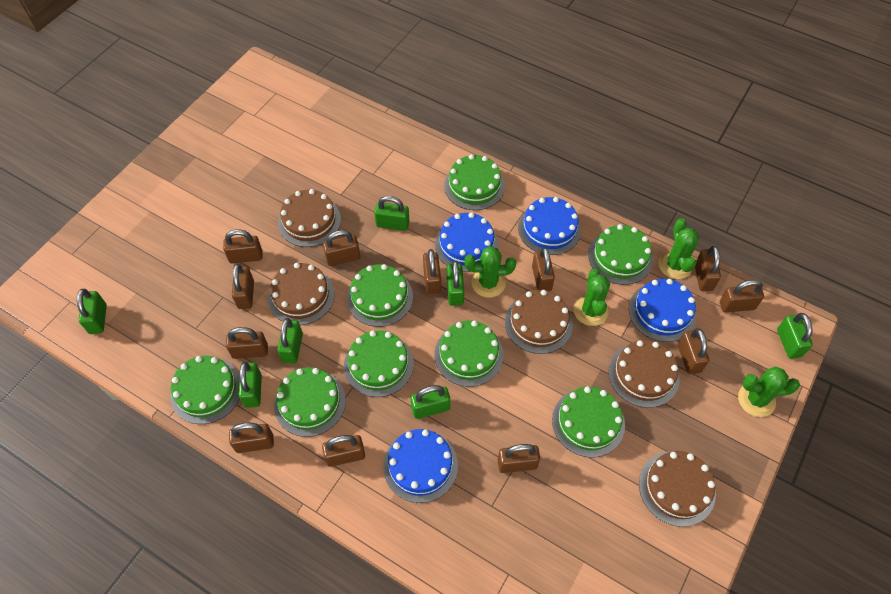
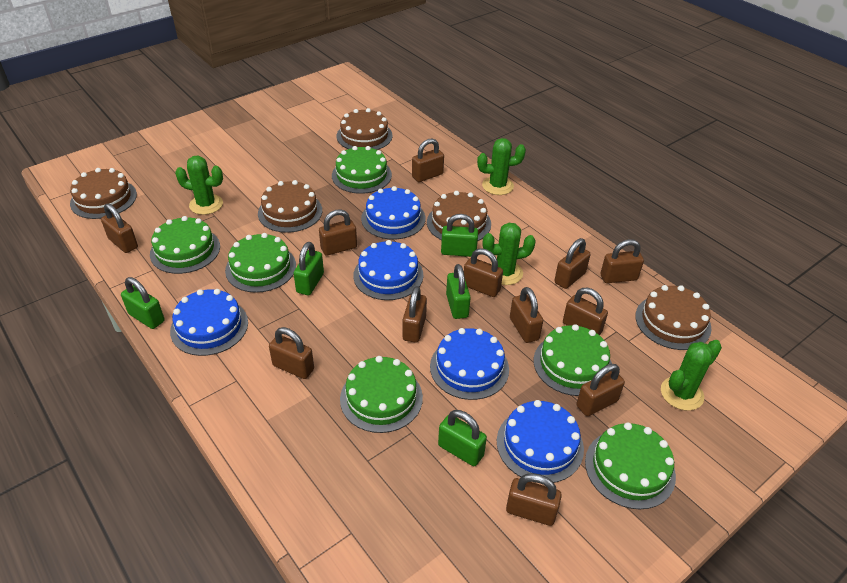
blue cake: [383,429,458,503] [435,212,499,272] [518,197,581,255] [629,279,697,342] = 4 -> [170,289,248,356] [353,240,423,300] [361,186,425,239] [430,328,509,400] [497,400,584,483] = 5
green cake: [170,356,240,424] [274,367,346,437] [344,330,414,397] [347,264,413,327] [434,321,504,387] [444,154,505,210] [552,387,625,457] [588,224,653,285] = 8 -> [150,216,220,274] [225,233,296,293] [332,146,392,194] [340,356,423,433] [533,324,612,396] [585,422,676,509] = 6
green padlock: [77,289,107,334] [239,361,262,408] [277,318,303,364] [374,196,410,231] [410,385,450,419] [447,261,464,306] [777,313,813,359] = 7 -> [121,277,165,329] [293,242,324,295] [438,410,487,466] [441,214,478,257] [446,264,471,319] = 5

